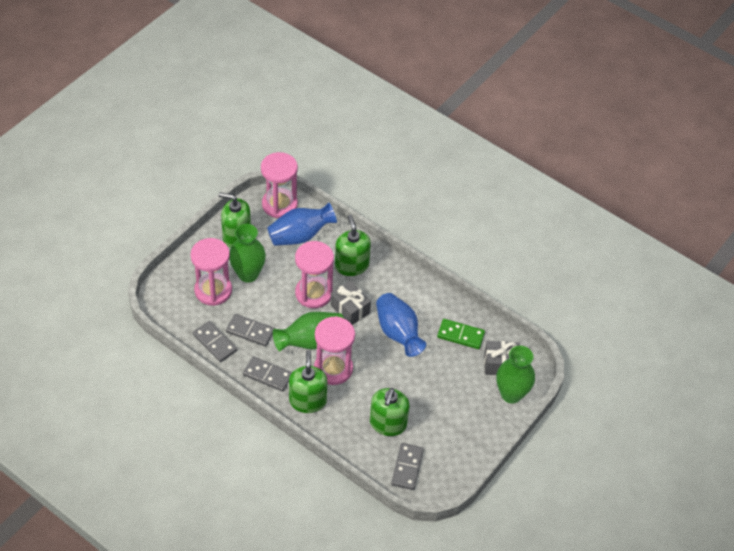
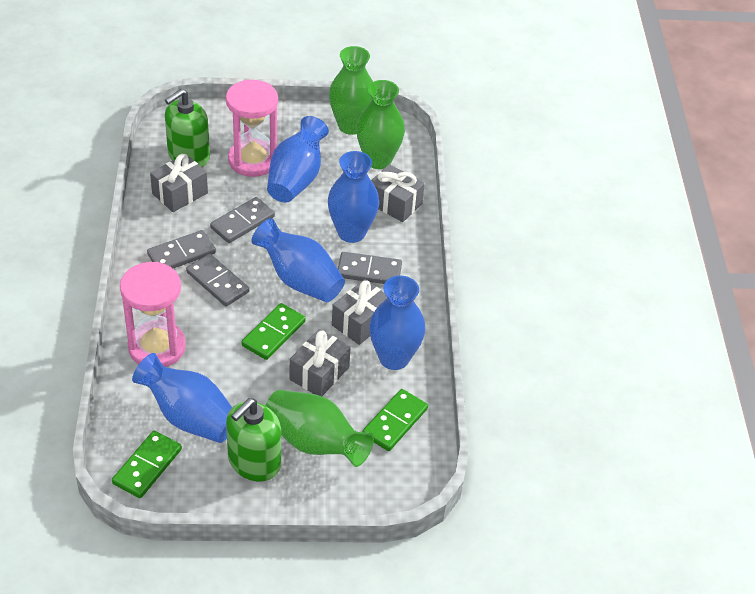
blue vase: [267,203,337,246] [376,293,426,357] = 2 -> [132,353,232,443] [251,218,345,302] [267,116,329,203] [328,151,379,243] [369,275,425,370] = 5
green domino: [437,319,485,349] = 1 -> [112,431,182,498] [242,303,306,360] [362,389,428,451] = 3
green soap dispenser: [218,193,251,248] [289,350,327,413] [335,215,371,276] [370,388,410,436] = 4 -> [165,89,210,167] [226,398,281,482] = 2
grey gift: [330,281,371,325] [484,341,520,375] = 2 -> [150,154,208,212] [290,329,351,396] [332,279,387,345] [371,164,425,222] = 4
pink hourglass: [190,238,232,306] [261,152,298,218] [295,241,334,308] [314,316,355,385] = 4 -> [120,262,186,367] [226,80,278,177] = 2

